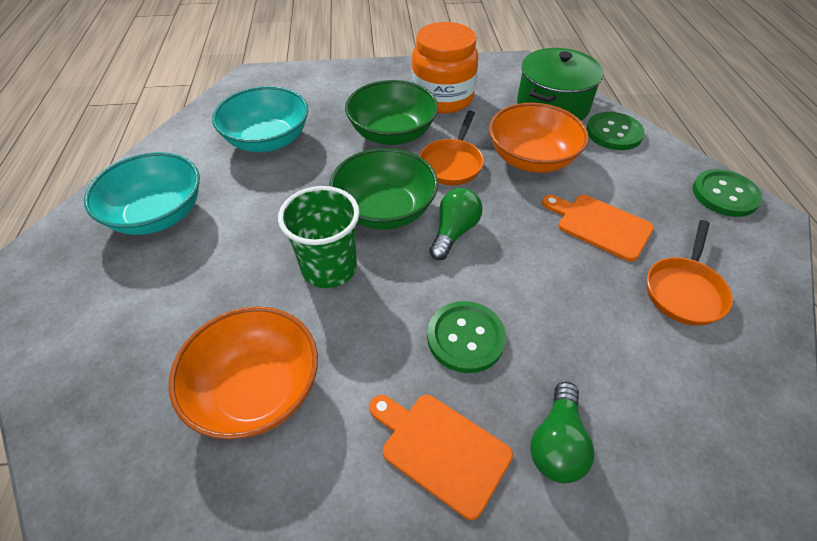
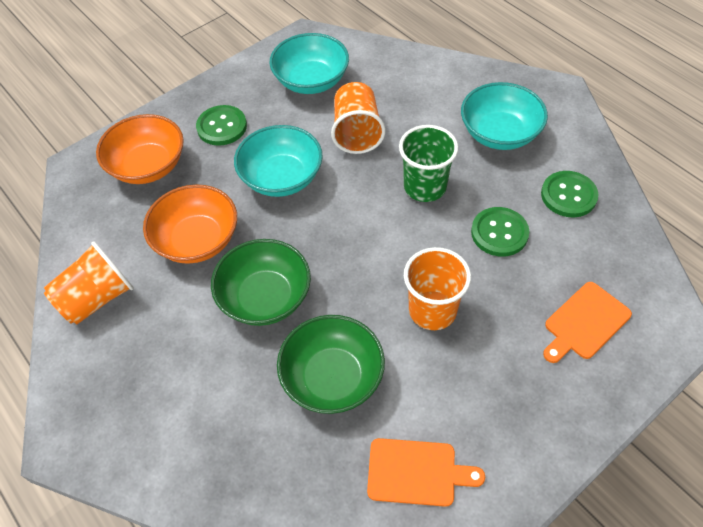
green light bulb: [429,188,483,260] [530,382,594,483] = 2 -> none = 0
green pot: [517,48,604,121] = 1 -> none = 0
orange cup: none = 0 -> [44,241,134,324] [331,82,386,154] [404,247,471,330] = 3
orange jar: [412,22,479,114] = 1 -> none = 0
orange pan: [419,110,484,185] [647,220,733,326] = 2 -> none = 0
turquoise bowl: [84,152,200,235] [212,86,308,152] = 2 -> [234,125,323,197] [269,33,349,94] [461,82,548,150] = 3

